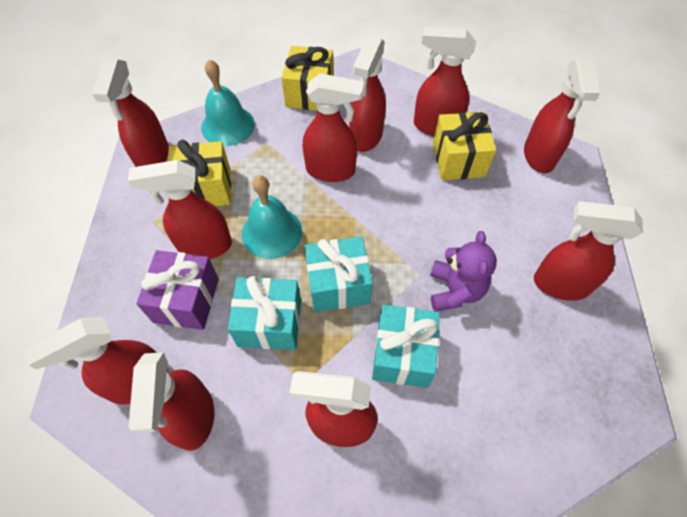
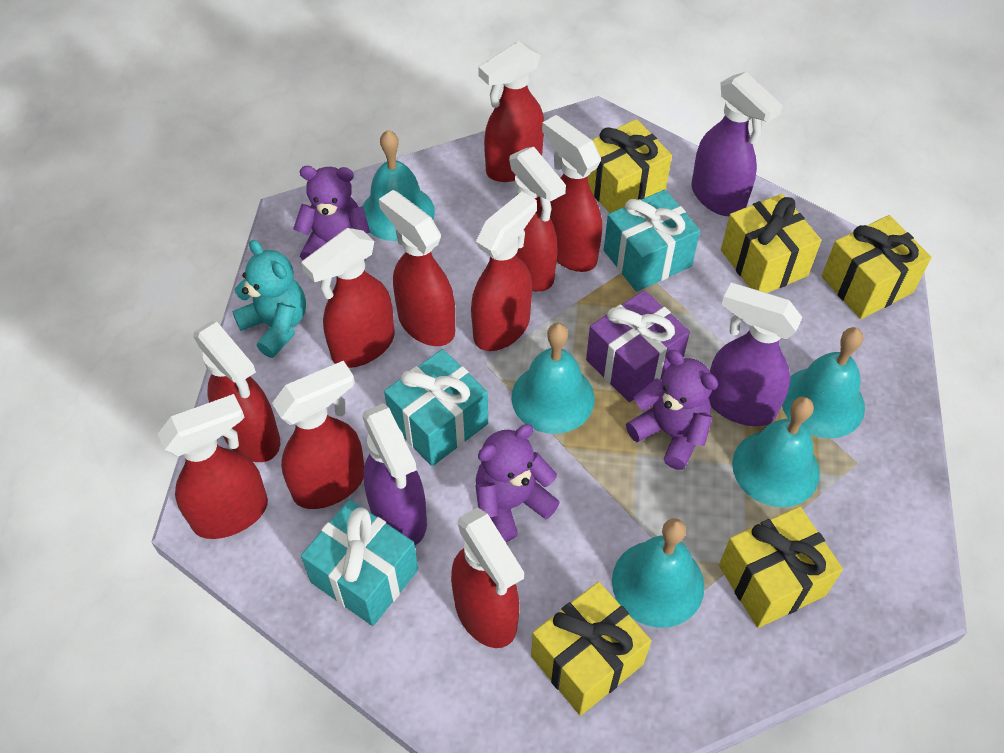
purple spray bottle: none = 0 -> [362,403,427,545] [692,72,783,216] [709,283,803,426] = 3
purple teddy bear: [430,231,497,312] = 1 -> [293,166,370,261] [475,424,560,542] [626,350,718,470] = 3
turquoise bell: [201,59,255,146] [242,175,302,259] = 2 -> [363,130,435,241] [511,323,595,434] [612,518,705,628] [732,397,820,507] [782,327,865,439] = 5
turquoise teddy bear: none = 0 -> [232,240,306,358] = 1
yellow gift: [168,140,231,206] [282,46,333,111] [433,112,496,180] = 3 -> [531,582,651,716] [588,119,672,213] [719,506,843,628] [721,194,821,293] [821,215,931,319] = 5

